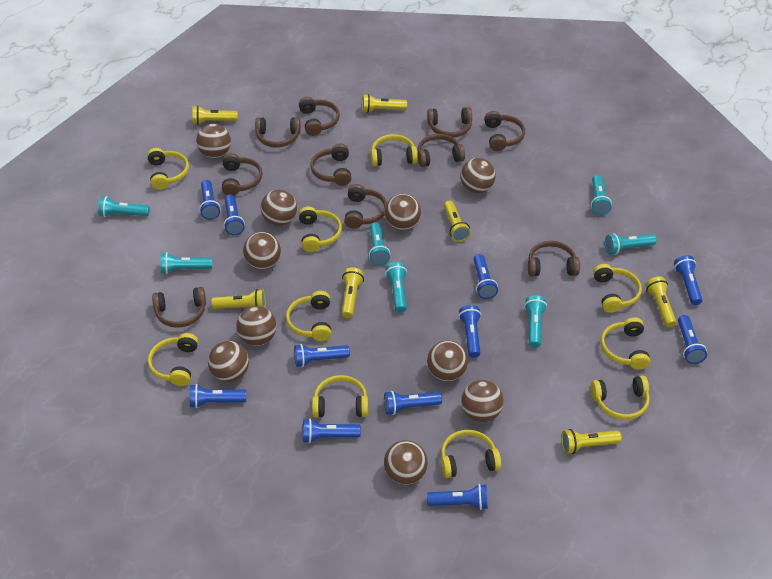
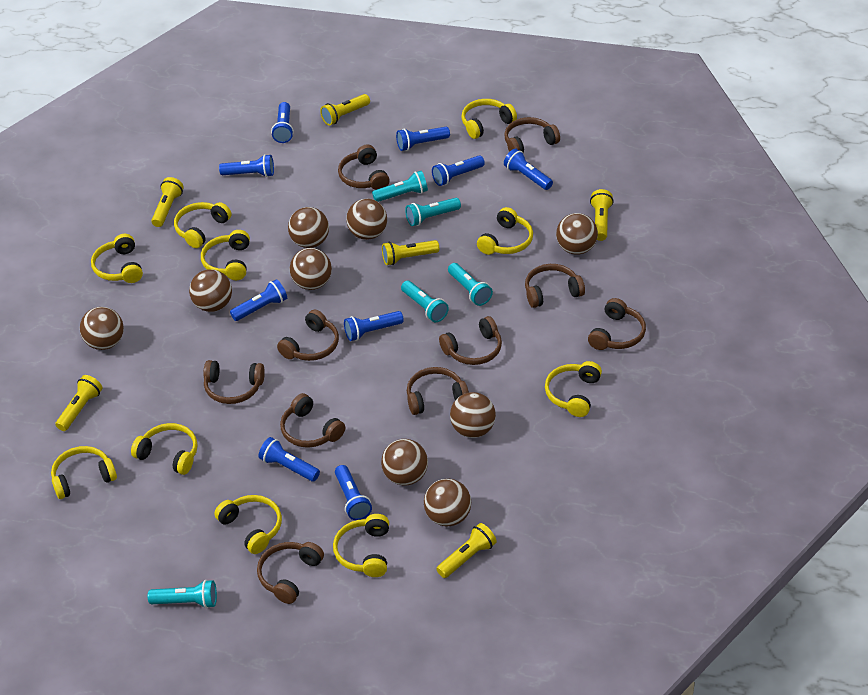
blue flashlight: [190,384,246,408] [199,180,220,220] [224,194,245,235] [294,344,350,367] [303,418,361,443] [384,391,442,415] [427,484,488,510] [459,305,481,358] [473,254,498,299] [674,255,703,305] [678,315,707,364] = 11 -> [219,154,274,177] [230,279,287,321] [259,437,320,482] [271,102,294,143] [335,465,372,520] [344,311,404,341] [396,127,450,151] [432,155,485,186] [504,149,553,190] = 9
brown ball: [196,124,231,158] [208,341,249,382] [236,306,276,346] [243,232,281,270] [261,190,297,226] [384,440,428,485] [385,194,421,230] [427,340,468,381] [460,158,496,193] [461,380,504,422] = 10 -> [80,307,124,350] [189,269,232,312] [288,207,329,248] [290,248,332,290] [346,199,387,240] [381,439,428,486] [424,479,471,526] [450,392,496,438] [556,213,598,255] = 9
turquoise flashlight: [98,196,150,217] [160,252,212,274] [369,222,390,265] [385,262,407,312] [524,295,547,348] [591,175,612,215] [605,233,657,255] = 7 -> [148,580,217,608] [372,171,428,202] [401,281,449,322] [405,198,461,226] [448,263,493,306] = 5
yellow flashlight: [192,106,238,125] [211,289,266,309] [342,267,364,318] [362,94,407,113] [444,200,471,242] [561,429,622,454] [645,277,677,328] = 7 -> [55,375,102,431] [151,177,184,227] [320,94,370,125] [382,240,439,265] [436,523,497,578] [590,189,614,241] = 6

